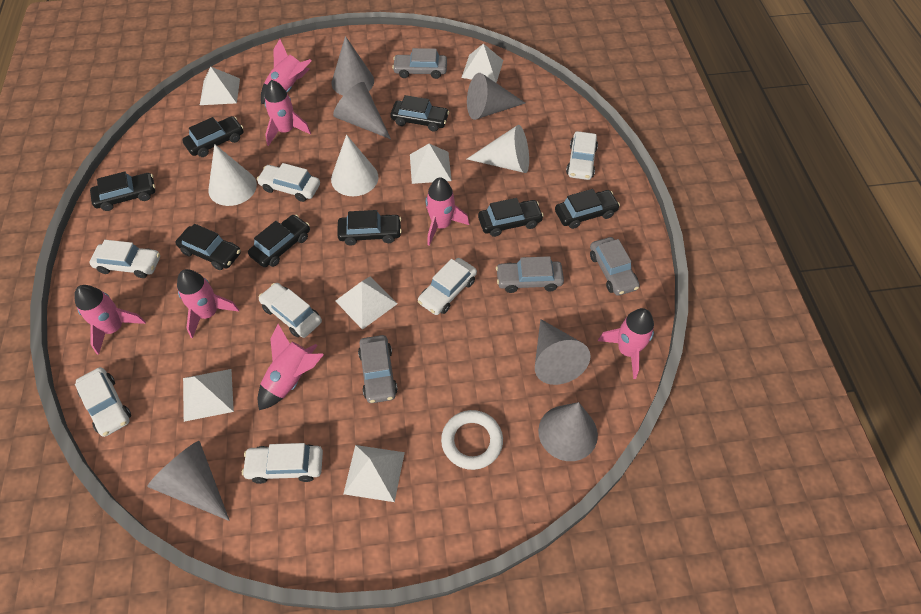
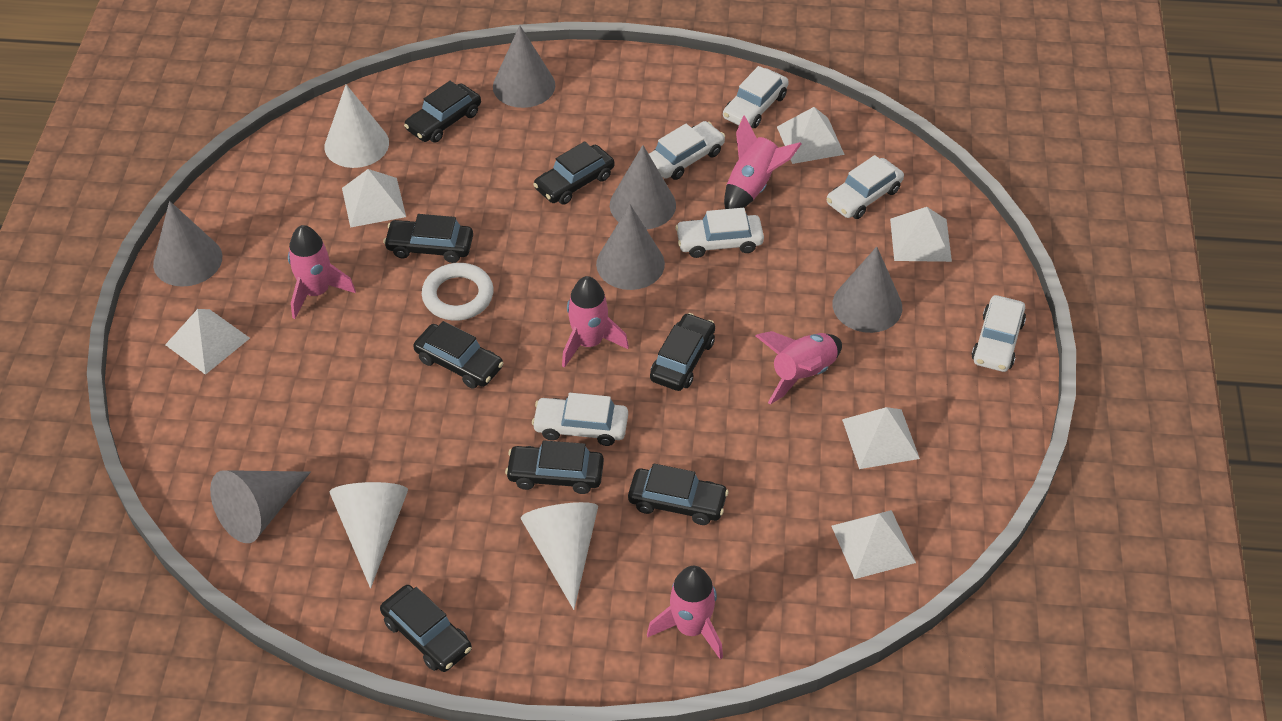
grey car: [358,335,398,403] [392,48,447,79] [496,256,564,293] [590,237,640,296] = 4 -> none = 0
pink rocket: [74,285,146,355] [177,269,239,338] [258,324,324,410] [261,39,312,104] [265,80,311,146] [426,178,469,246] [598,308,654,379] = 7 -> [288,225,356,319] [562,276,629,368] [647,566,723,660] [724,115,801,209] [756,331,842,404] = 5
white car: [75,367,131,437] [89,240,160,278] [242,443,323,484] [257,163,320,202] [259,283,322,338] [418,258,477,315] [566,131,598,180] = 7 -> [532,393,628,446] [649,121,725,180] [675,208,764,258] [723,66,789,128] [827,155,904,219] [971,295,1026,372] = 6

